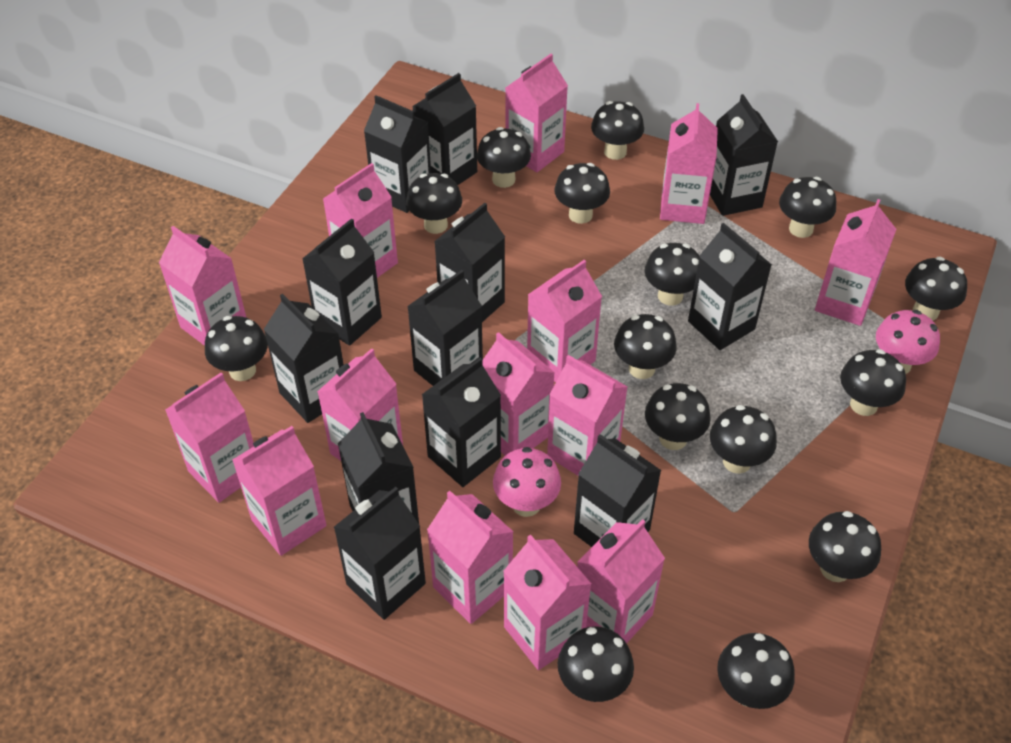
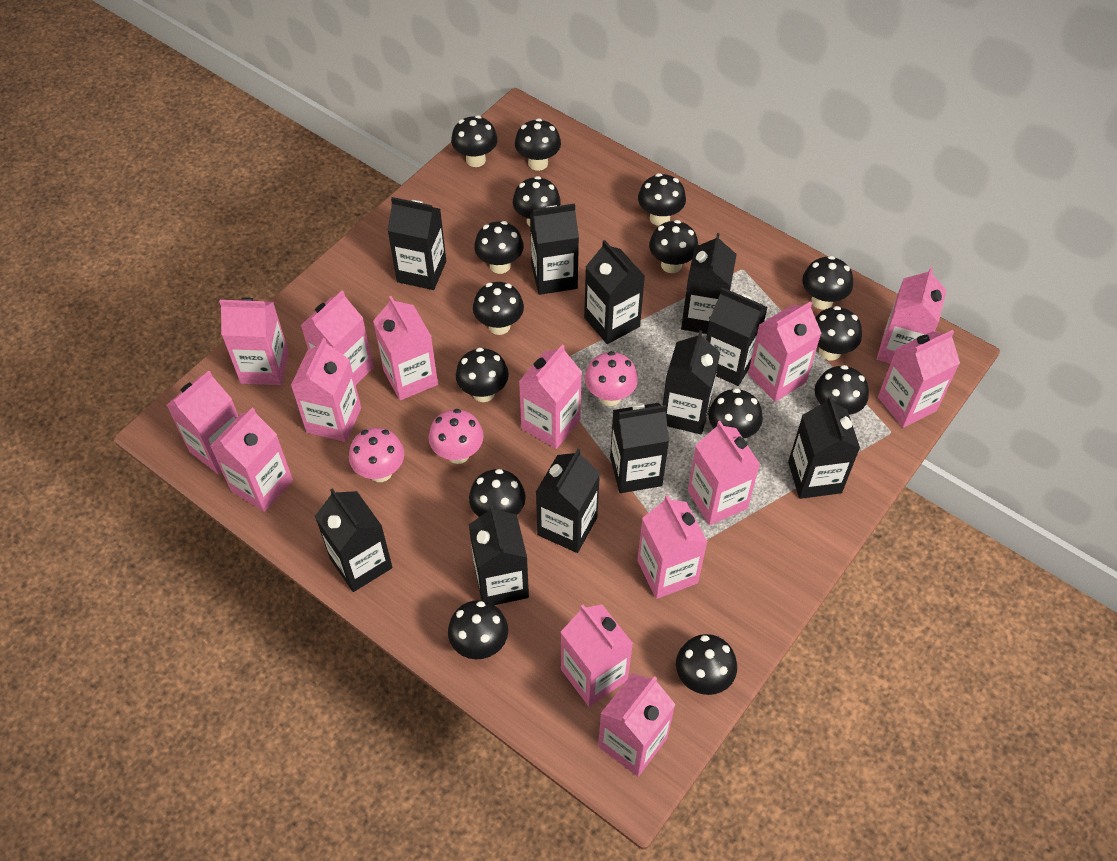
black carton: [264,294,344,423] [302,218,382,346] [334,487,426,620] [338,412,419,523] [364,95,431,213] [407,270,483,386] [412,73,477,185] [422,357,501,487] [434,203,505,322] [574,434,661,547] [688,223,772,350] [710,94,778,216] = 12 -> [315,488,393,592] [387,197,446,290] [469,505,529,605] [530,204,579,295] [536,449,600,553] [584,240,645,344] [610,403,669,493] [663,330,720,434] [681,233,737,334] [706,287,768,386] [788,396,860,499] = 11
pink mushroom: [493,447,561,517] [876,310,940,374] = 2 -> [349,428,404,482] [429,409,483,464] [585,351,638,406] = 3

